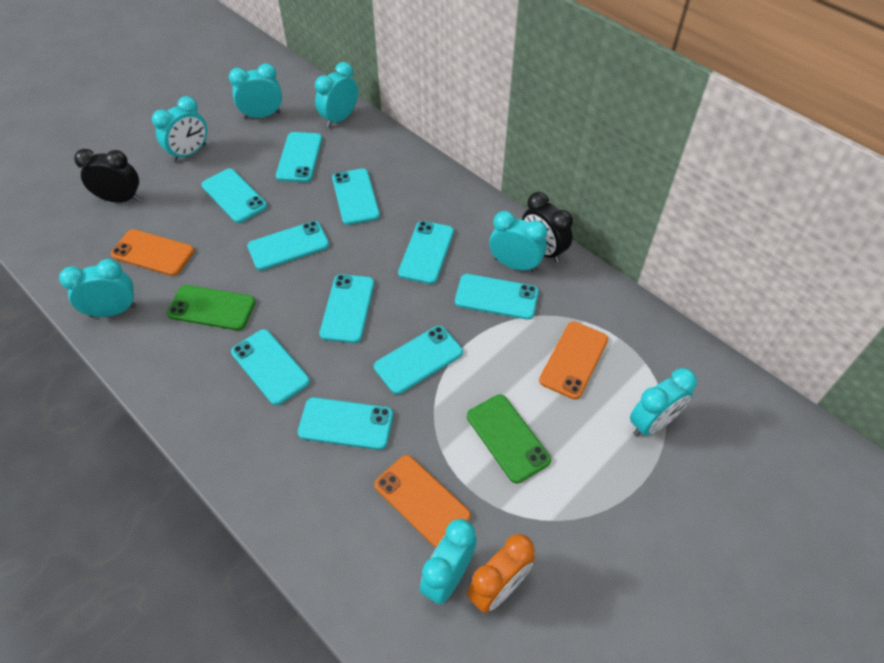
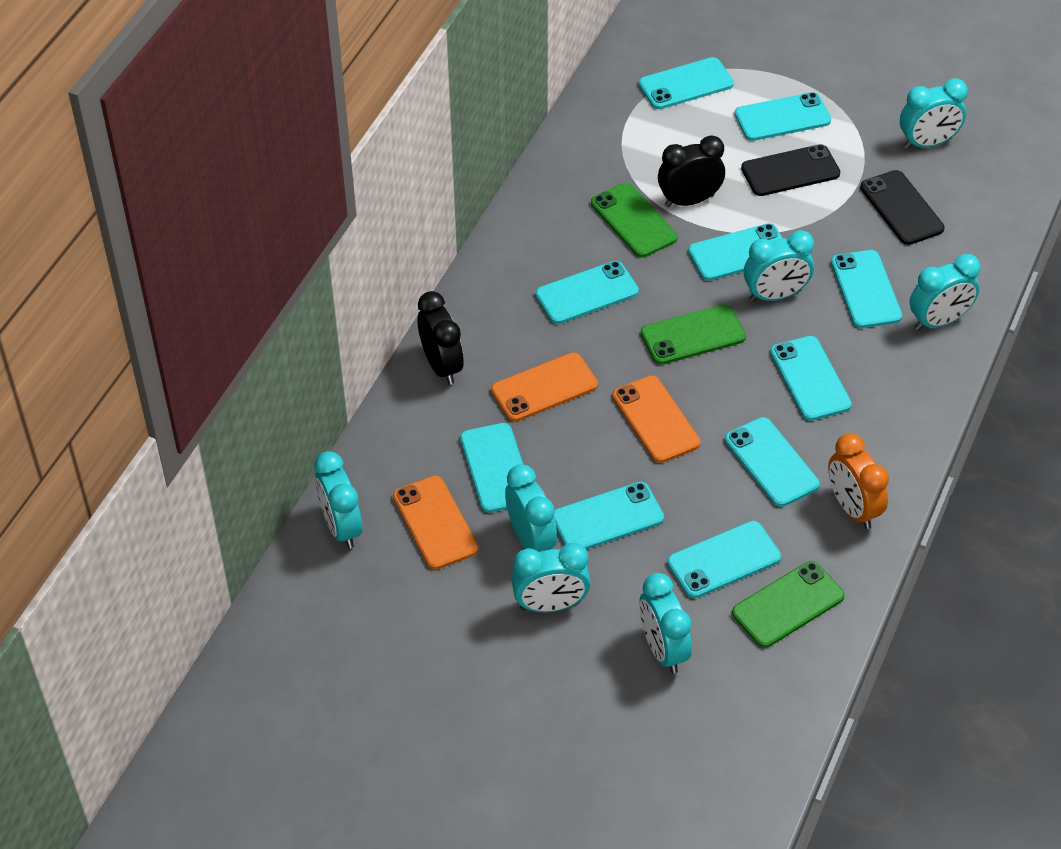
black phone: none = 0 -> [741,144,840,196] [860,170,945,245] = 2
green phone: [167,285,255,330] [467,395,551,483] = 2 -> [591,183,677,257] [641,304,746,365] [732,561,845,648] = 3

